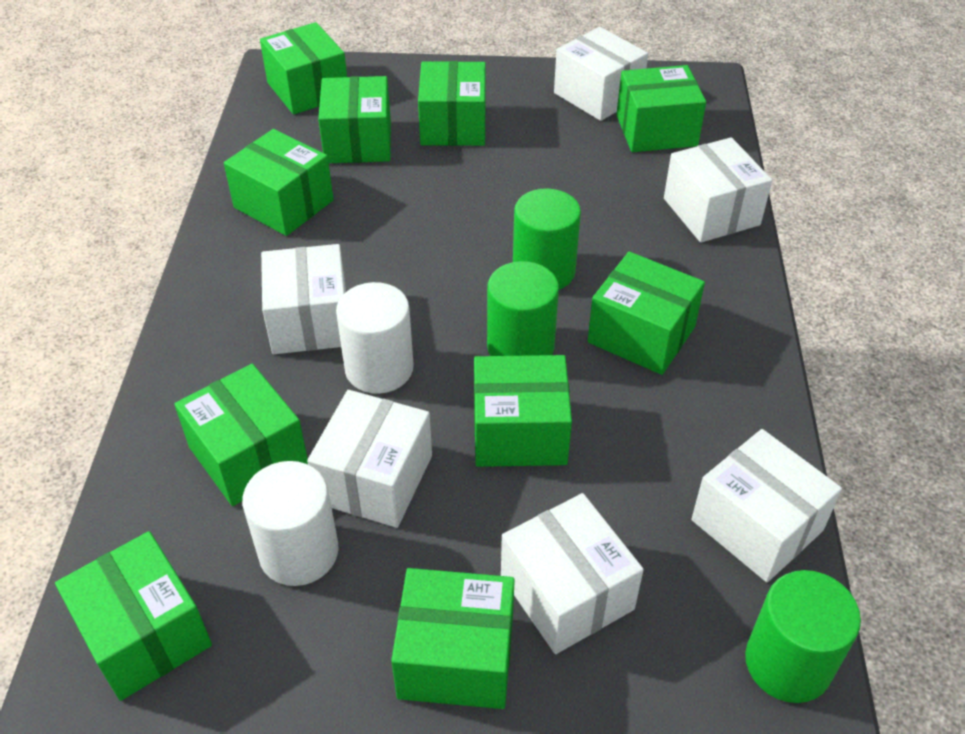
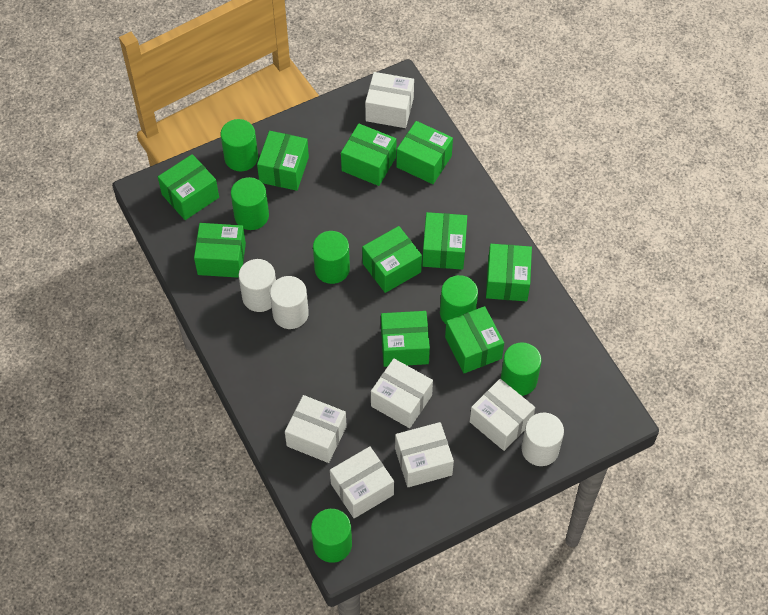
green cylinder: [487,261,559,356] [513,188,581,290] [745,570,861,703] = 3 -> [221,119,258,171] [231,177,269,230] [311,509,352,563] [313,231,350,284] [440,275,478,324] [501,342,542,396] = 6
white cylinder: [242,461,339,586] [336,282,414,394] = 2 -> [239,259,276,312] [270,276,309,329] [521,413,564,466] = 3

